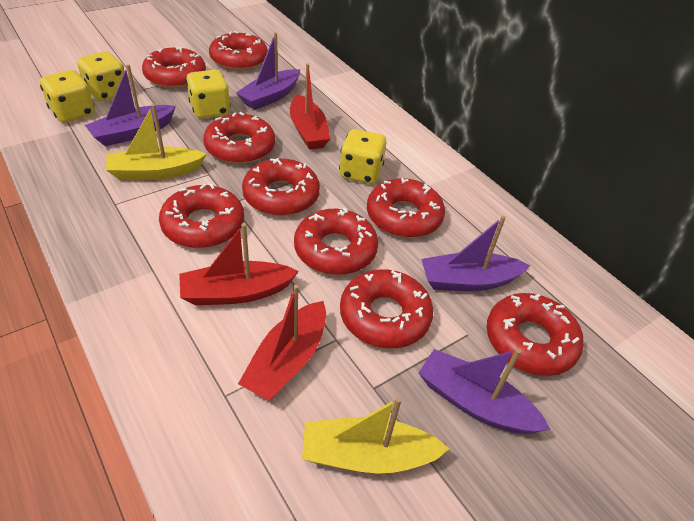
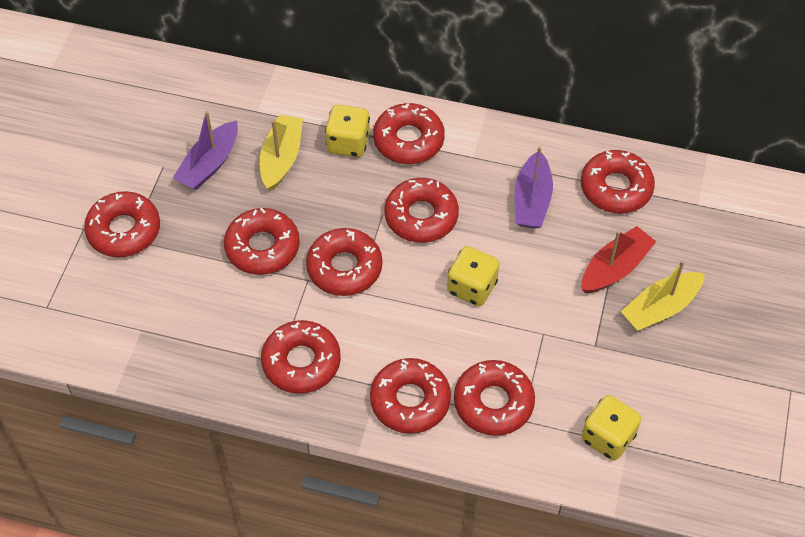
purple boat: [85,64,176,146] [236,32,300,110] [419,348,551,434] [421,216,531,291] = 4 -> [173,111,238,190] [514,146,553,228] = 2
red boat: [179,223,299,305] [238,285,326,401] [290,63,330,150] = 3 -> [582,226,656,294] = 1
yellow dice: [40,70,95,123] [77,51,124,101] [186,70,231,119] [339,129,386,184] = 4 -> [325,105,370,157] [447,246,499,306] [581,395,641,460] = 3

